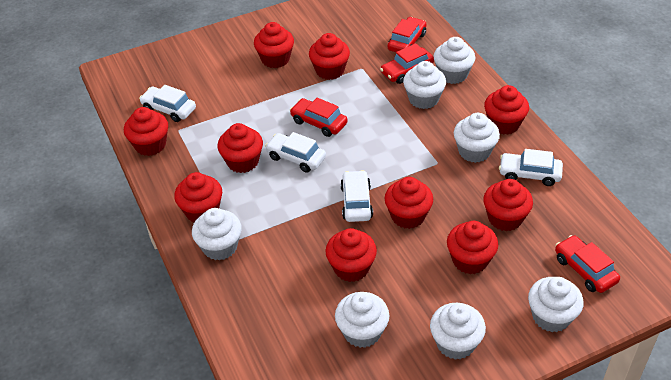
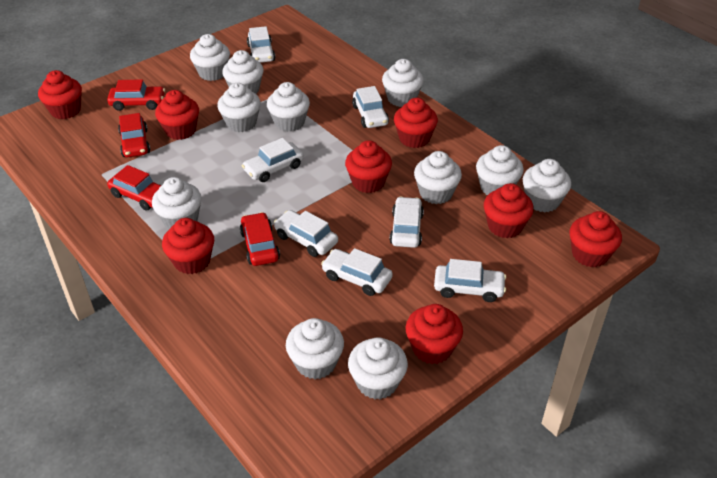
red cupcake: [124,107,168,156] [174,172,222,222] [218,123,263,173] [254,22,294,68] [309,33,350,80] [326,228,377,282] [384,177,433,229] [447,221,498,274] [483,179,533,231] [484,85,529,135] = 10 -> [38,70,82,119] [155,90,199,140] [162,218,214,274] [345,140,392,193] [394,98,438,148] [405,304,463,364] [484,183,534,238] [569,211,622,267] = 8
white car: [139,85,196,122] [265,132,326,173] [340,170,373,222] [499,149,563,186] = 4 -> [242,138,304,182] [247,26,275,63] [274,210,338,257] [321,248,393,296] [352,86,389,128] [390,197,424,248] [434,259,506,302] = 7
white cupcake: [192,208,242,260] [335,292,389,348] [403,61,446,109] [430,303,486,360] [433,37,476,84] [454,113,500,163] [528,277,584,332] = 7 -> [152,177,202,229] [190,34,230,81] [217,83,261,132] [222,50,264,94] [267,82,310,132] [286,318,344,379] [348,337,408,399] [382,59,424,107] [414,151,462,204] [476,145,524,195] [523,159,571,212] = 11

